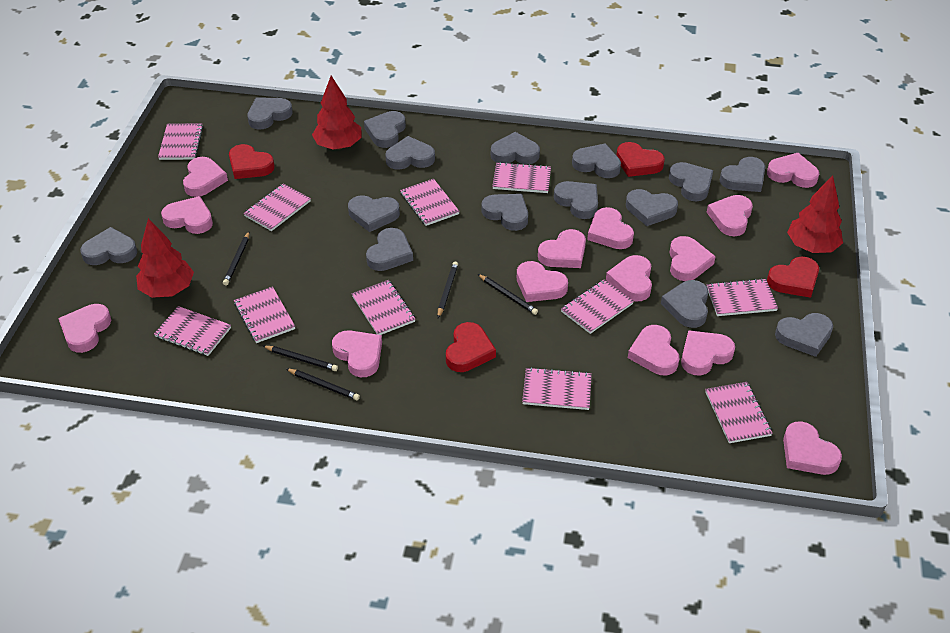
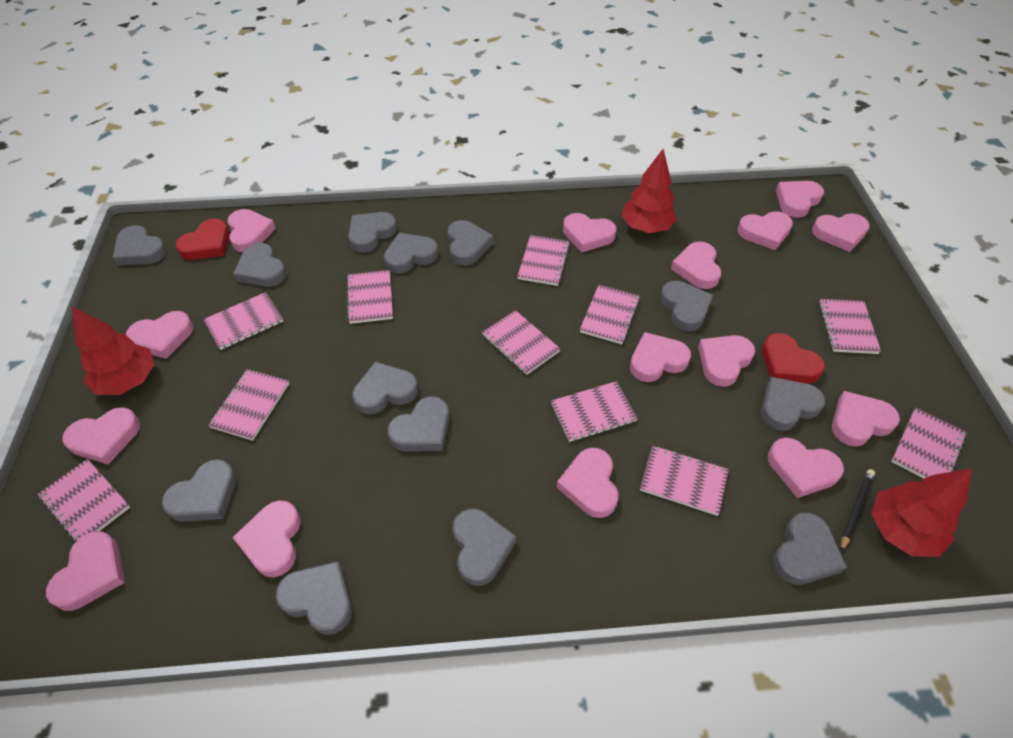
black pencil: [223,232,250,285] [263,346,338,371] [287,369,360,400] [438,262,458,318] [478,274,538,315] = 5 -> [841,469,875,552] = 1
grey heart: [80,227,137,265] [247,97,293,130] [348,195,400,232] [364,111,406,148] [366,228,413,271] [385,136,435,170] [481,194,528,231] [491,132,540,164] [554,181,598,219] [572,143,621,178] [626,189,678,226] [661,280,709,328] [669,162,713,202] [720,157,765,192] [775,313,833,357] = 15 -> [113,225,167,265] [162,459,236,522] [233,243,286,287] [276,561,352,635] [348,212,397,253] [352,362,418,414] [384,233,438,274] [388,396,449,451] [447,220,493,265] [452,508,516,586] [660,281,713,331] [761,377,825,431] [773,512,847,585] = 13
pink heart: [58,304,111,353] [161,196,213,234] [183,157,228,197] [332,330,382,377] [517,261,568,302] [538,229,586,268] [587,207,634,249] [606,255,652,302] [628,325,679,375] [669,236,716,281] [681,330,735,376] [707,195,753,236] [767,153,819,188] [783,421,842,475] = 14 -> [46,531,125,611] [62,407,140,464] [126,311,193,359] [227,209,276,253] [232,500,301,577] [557,448,619,518] [563,213,616,253] [630,332,691,382] [671,241,721,289] [698,335,755,387] [737,211,793,250] [768,438,844,498] [776,181,824,218] [812,213,870,252] [832,391,900,447] = 15
red heart: [229,144,275,179] [446,322,496,372] [616,142,665,177] [767,257,819,298] = 4 -> [176,219,230,260] [762,333,825,384] = 2

